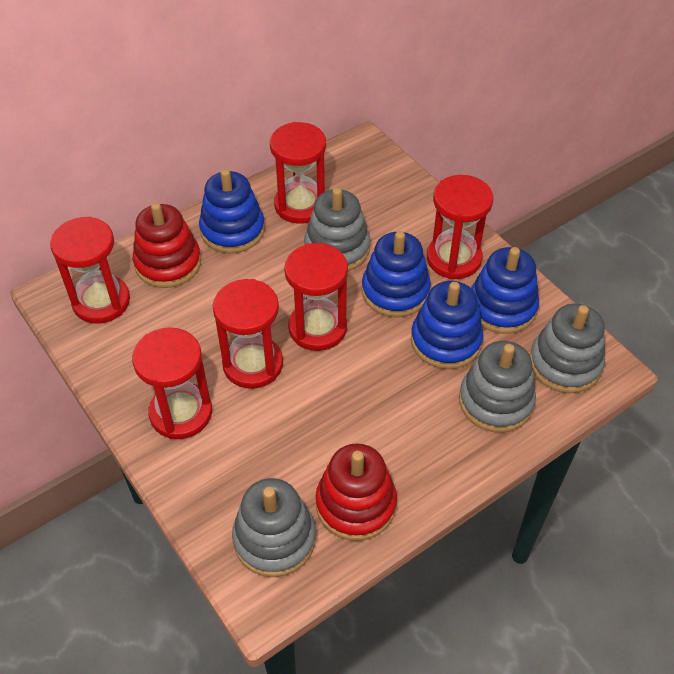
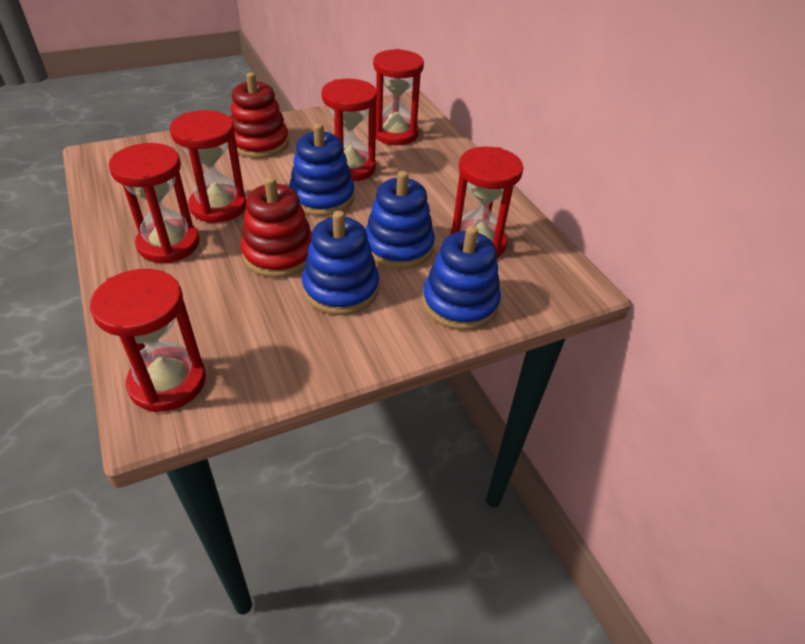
grey stacking toy: [232,478,316,577] [304,187,370,271] [459,341,536,433] [530,304,605,393] = 4 -> none = 0

